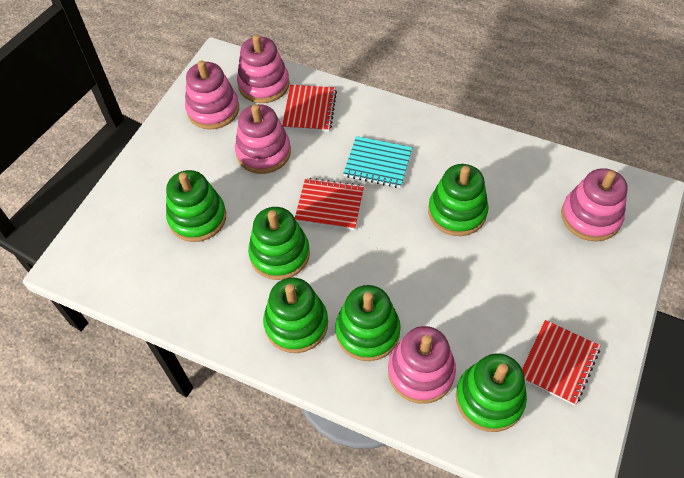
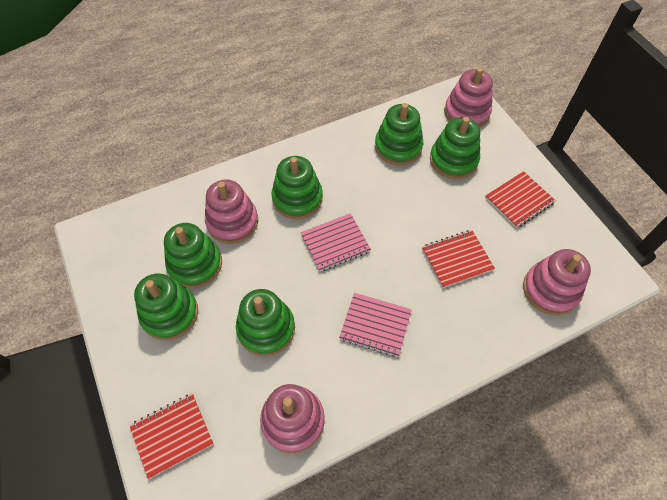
pink notebook: none = 0 -> [301,213,371,272] [339,293,412,357] = 2
pink stacking toy: [185,60,239,129] [235,104,291,174] [237,35,289,103] [388,326,456,404] [561,168,628,241] = 5 -> [205,179,258,244] [260,384,325,453] [444,67,493,128] [523,249,591,315] = 4
turquoise notebook: [343,136,412,188] = 1 -> none = 0

